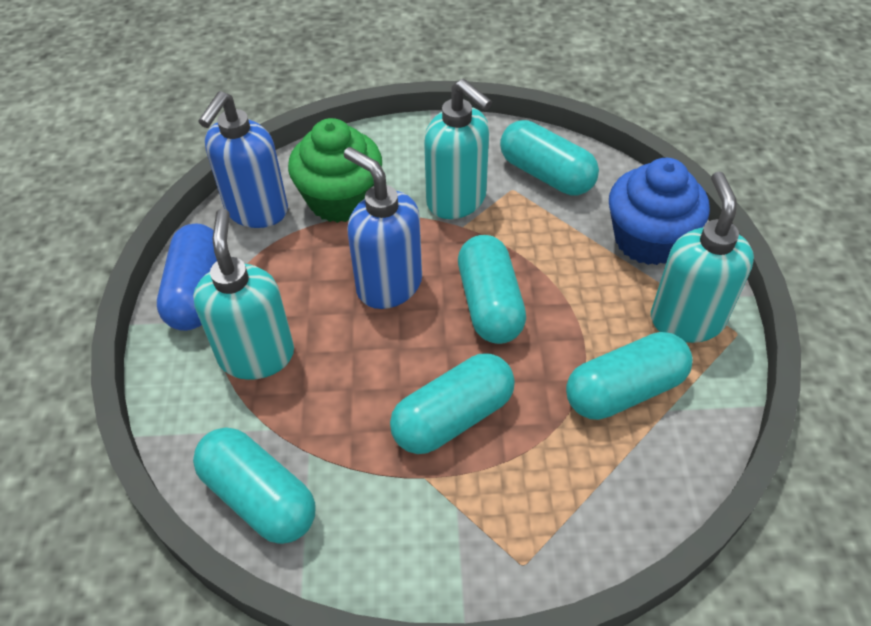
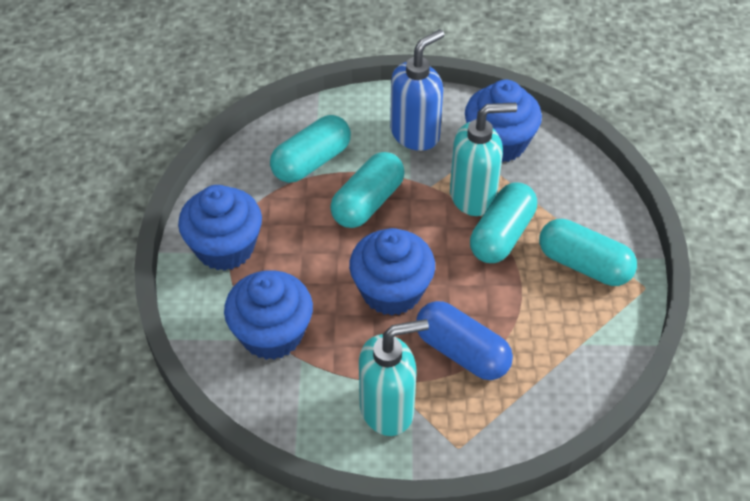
blue cupcake: [609,158,710,265] = 1 -> [178,185,262,271] [224,270,313,360] [349,228,435,316] [465,80,542,162] = 4
blue soap dispenser: [198,91,288,228] [344,147,422,309] = 2 -> [390,29,445,151] = 1
green cupcake: [288,118,382,223] = 1 -> none = 0
turquoise capsule: [193,427,315,544] [390,353,515,454] [458,235,526,344] [500,120,599,195] [566,332,693,420] = 5 -> [270,115,351,183] [330,152,405,228] [470,182,537,263] [539,219,637,286] = 4
turquoise soap dispenser: [193,208,294,380] [424,79,492,219] [651,171,754,343] = 3 -> [359,319,429,436] [450,103,517,216] = 2

